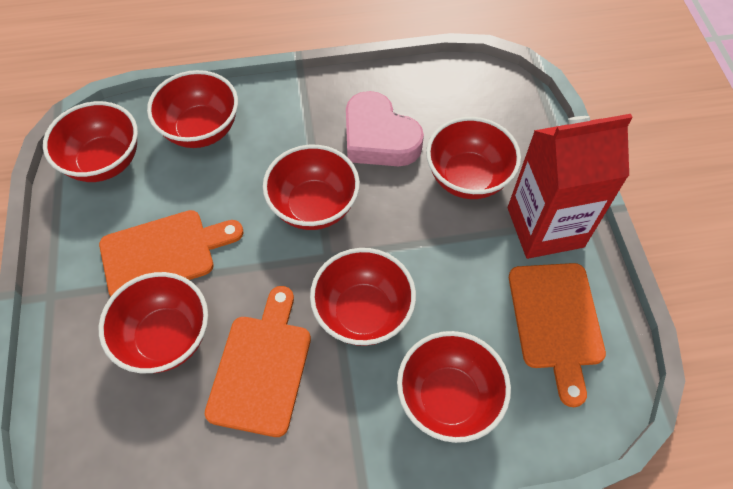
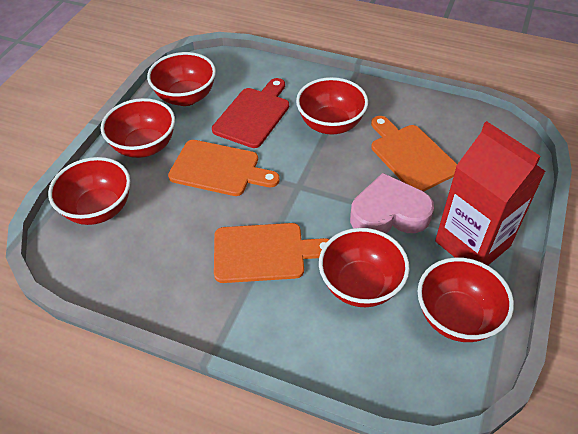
red bowl: [43,101,138,182] [99,272,208,373] [147,70,238,148] [263,145,360,230] [310,248,416,346] [397,331,511,443] [426,117,521,199] = 7 -> [48,157,130,225] [101,98,175,158] [147,52,216,106] [296,77,368,135] [319,228,409,307] [418,257,514,342] = 6
red cutting board: none = 0 -> [212,78,289,148] = 1

